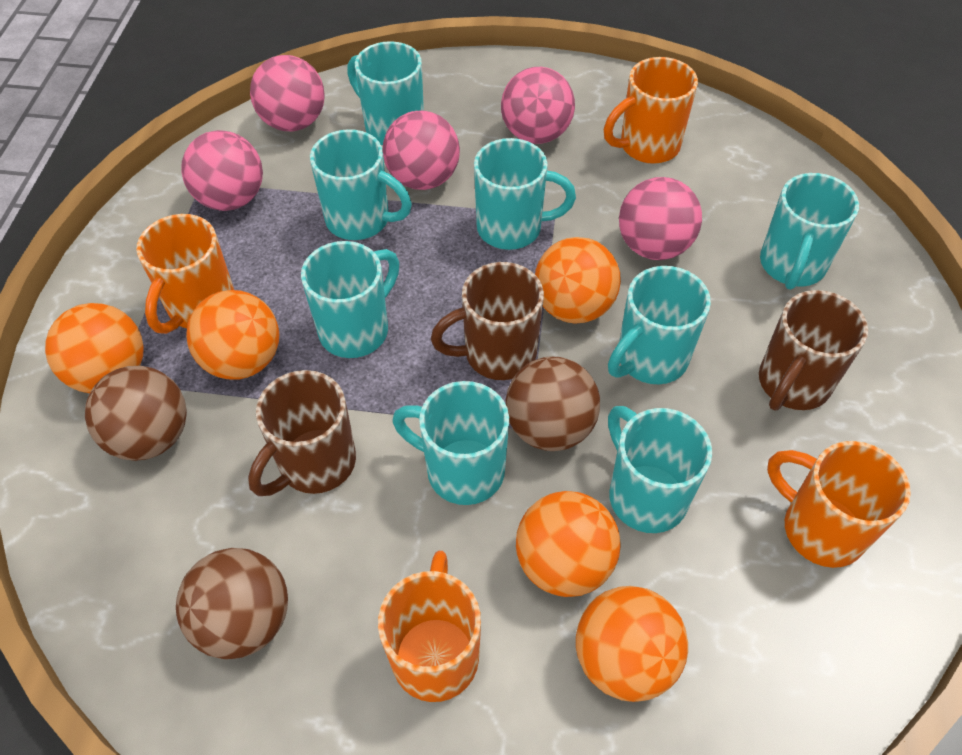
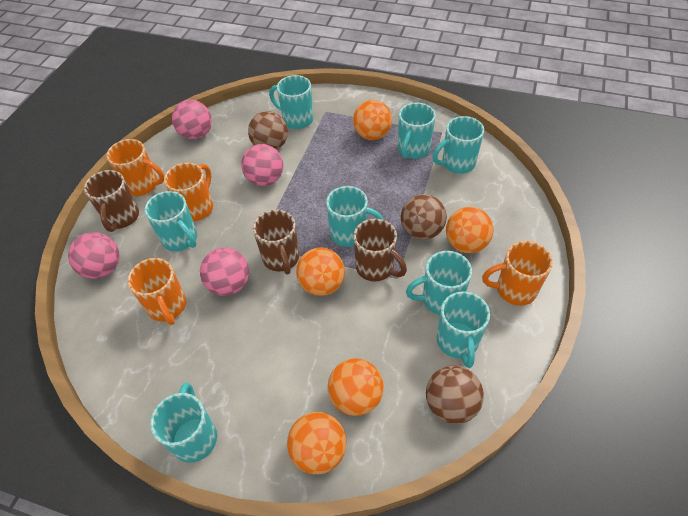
pink ball: [181,130,263,211] [250,55,325,131] [383,110,460,190] [501,67,575,144] [619,177,702,260] = 5 -> [68,232,119,279] [172,100,212,139] [200,248,249,296] [241,144,283,186] = 4

